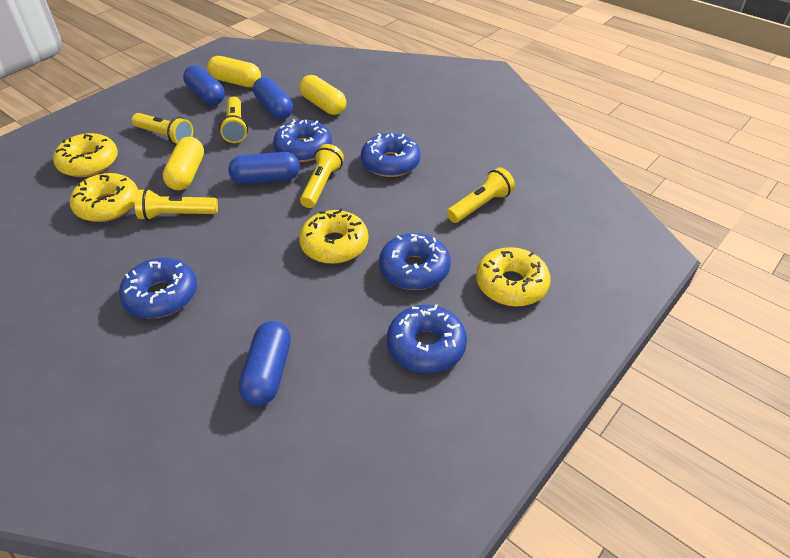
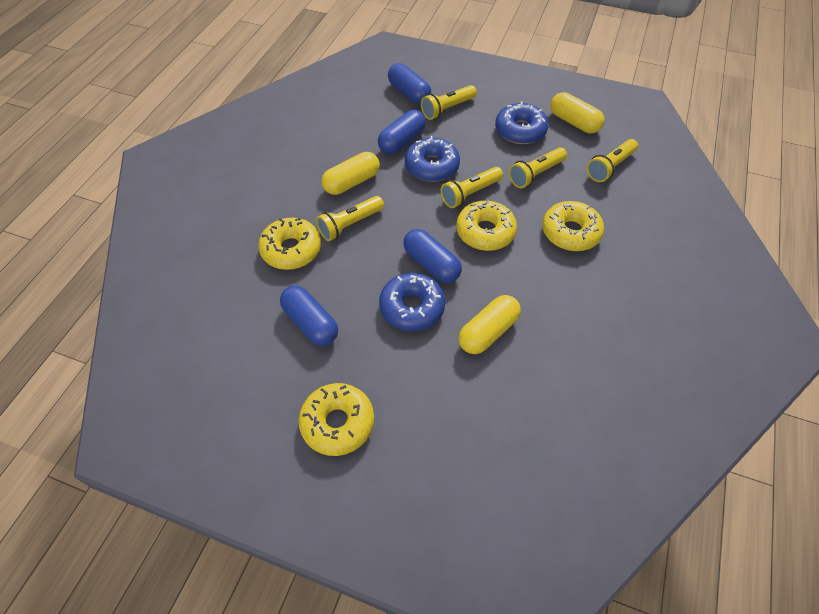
blue donut: [119,258,197,318] [273,119,332,162] [361,133,421,177] [379,233,451,290] [387,304,467,373] = 5 -> [379,273,445,331] [405,136,460,182] [495,101,549,144] = 3

